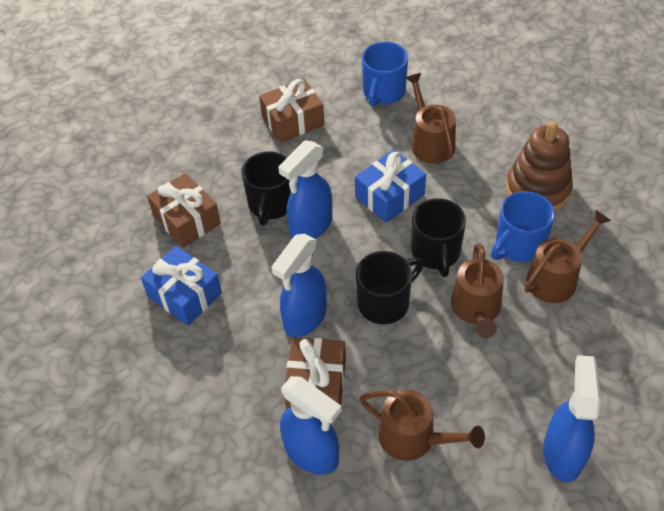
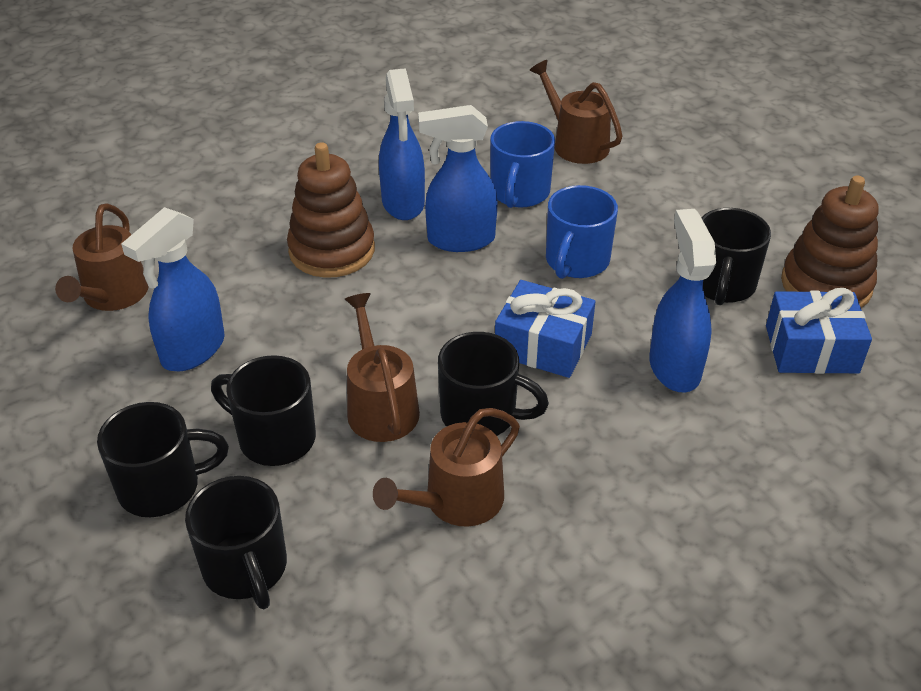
black mug: [242,151,291,226] [356,251,423,324] [411,198,466,277] = 3 -> [97,402,229,517] [185,476,287,609] [211,355,316,466] [438,332,549,436] [702,208,771,305] = 5
brown gift: [147,173,221,248] [259,78,325,143] [284,337,346,409] = 3 -> none = 0
brown stacking toy: [506,121,573,211] = 1 -> [287,142,375,278] [781,176,879,308] = 2

